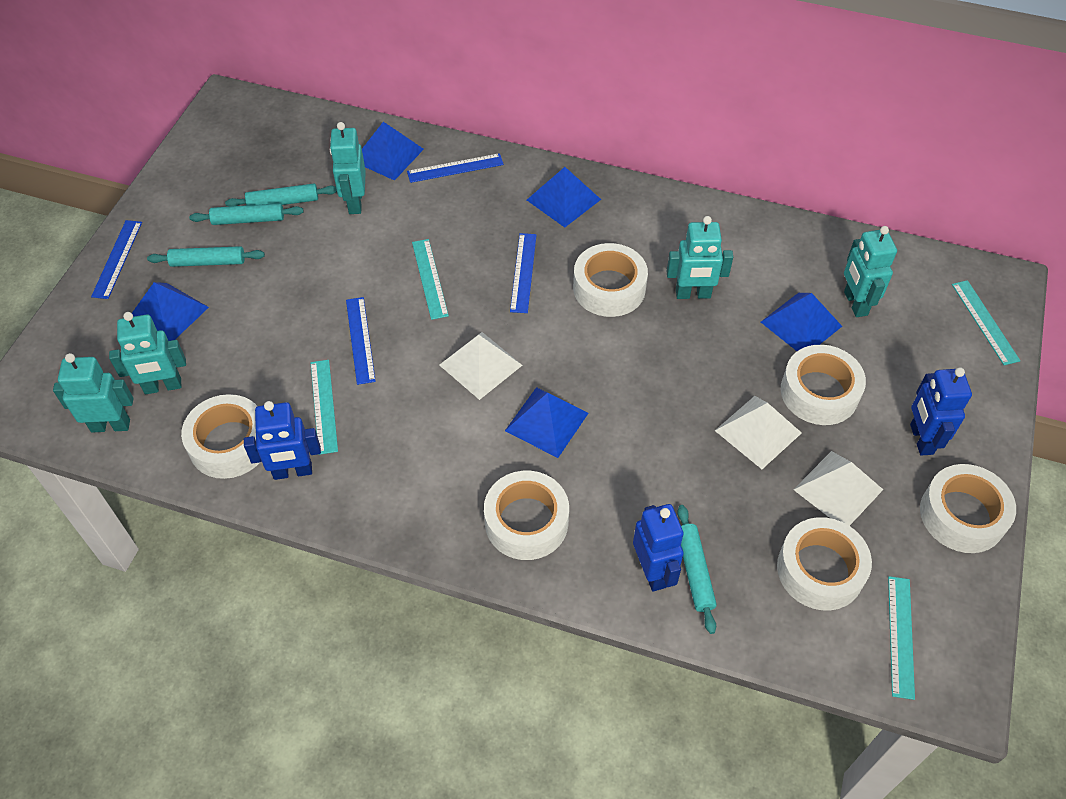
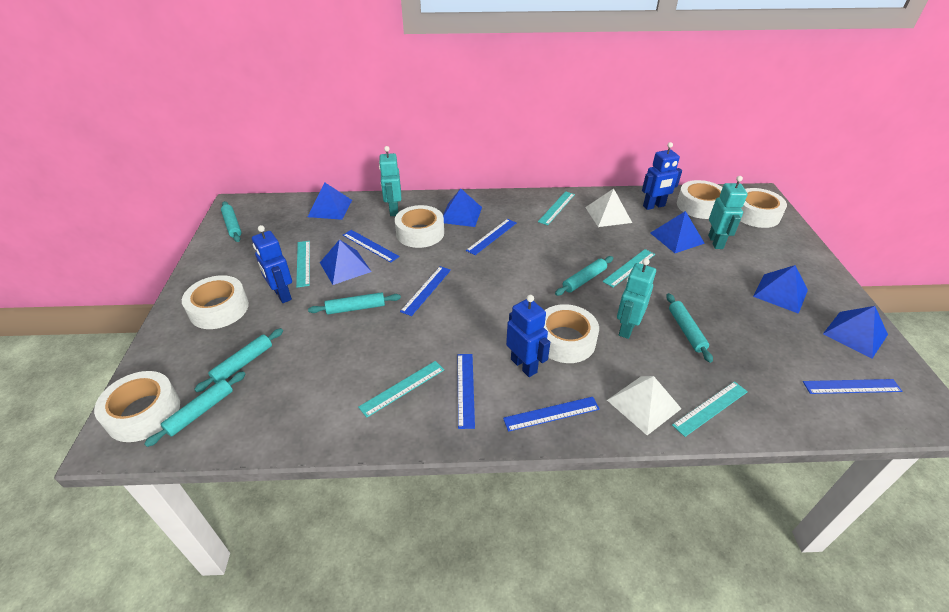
blue pyramid: [132,282,209,341] [362,122,424,181] [505,387,589,458] [527,167,601,228] [761,293,842,351] = 5 -> [308,182,352,220] [320,239,371,285] [443,189,482,227] [650,211,705,253] [753,265,808,314] [823,306,888,358] = 6
blue ruler: [91,220,142,299] [346,297,376,385] [407,153,504,183] [510,233,537,313] = 4 -> [343,230,400,262] [400,266,451,316] [458,354,475,429] [466,219,516,255] [503,397,600,432] [803,379,902,394] = 6
turquoise robot: [53,353,134,432] [109,312,186,394] [330,122,366,214] [666,216,733,299] [844,226,897,317] = 5 -> [379,146,401,216] [617,258,656,339] [708,176,748,249] = 3
turquoise rolling pin: [147,246,265,267] [189,203,304,225] [225,184,337,207] [677,505,717,634] = 4 -> [144,371,245,447] [194,328,283,392] [221,201,241,242] [308,292,401,314] [555,256,613,296] [666,293,713,363] = 6
turquoise ruler: [311,360,338,455] [412,239,449,320] [888,576,915,700] [952,280,1020,365] = 4 -> [296,241,310,288] [358,361,444,418] [538,191,575,225] [602,249,655,287] [672,381,748,437] = 5
white pyramid: [439,332,522,400] [715,396,802,469] [793,451,883,526] = 3 -> [585,188,632,227] [607,376,682,435] = 2

